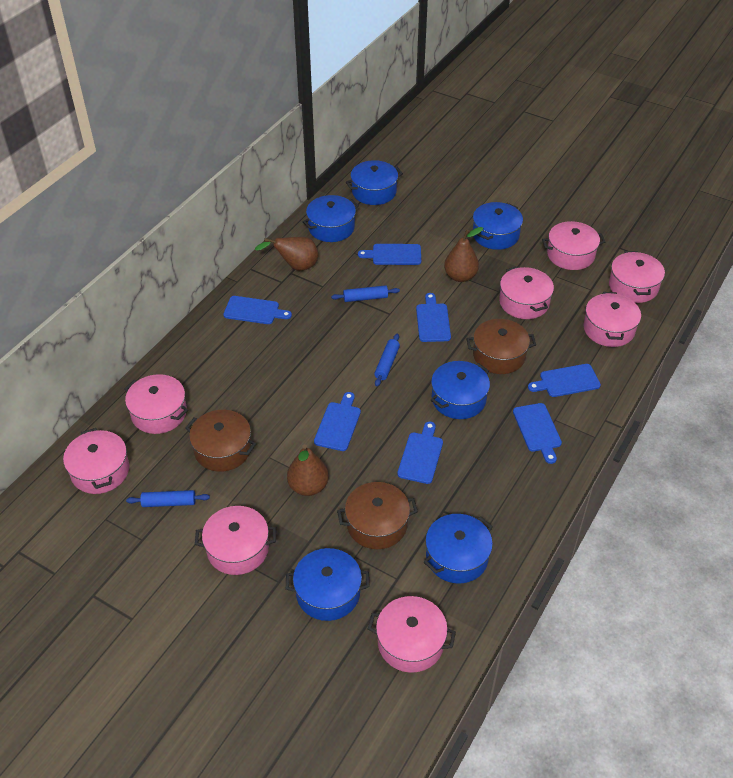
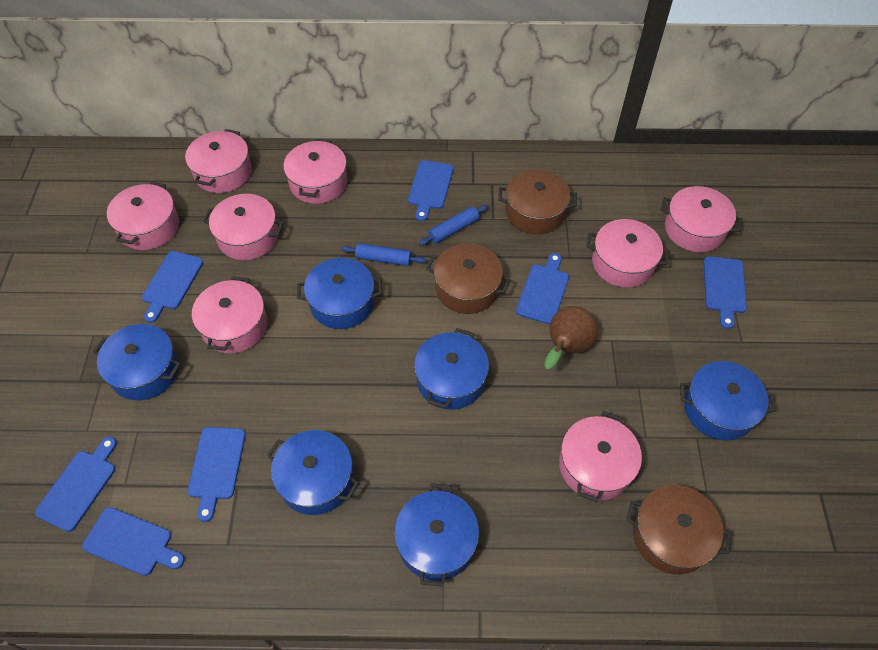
blue rolling pin: [126,490,210,507] [331,285,400,302] [374,334,400,387] = 3 -> [341,243,426,266] [419,205,488,246] = 2
brown pear: [255,237,318,271] [287,444,329,496] [444,227,483,282] = 3 -> [545,306,598,369] = 1

